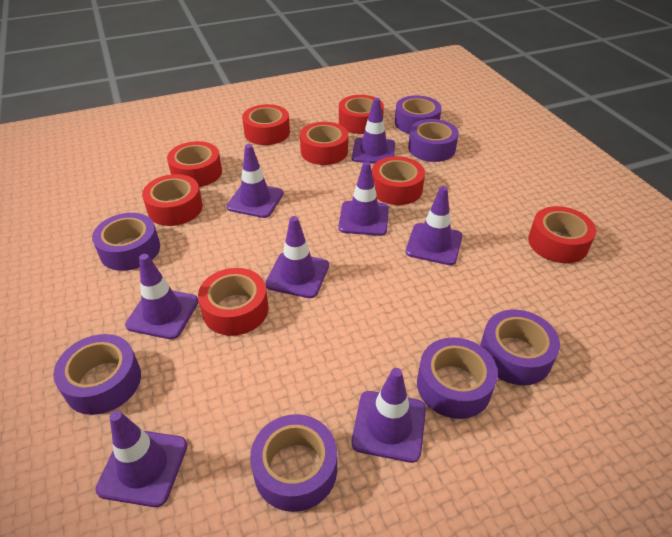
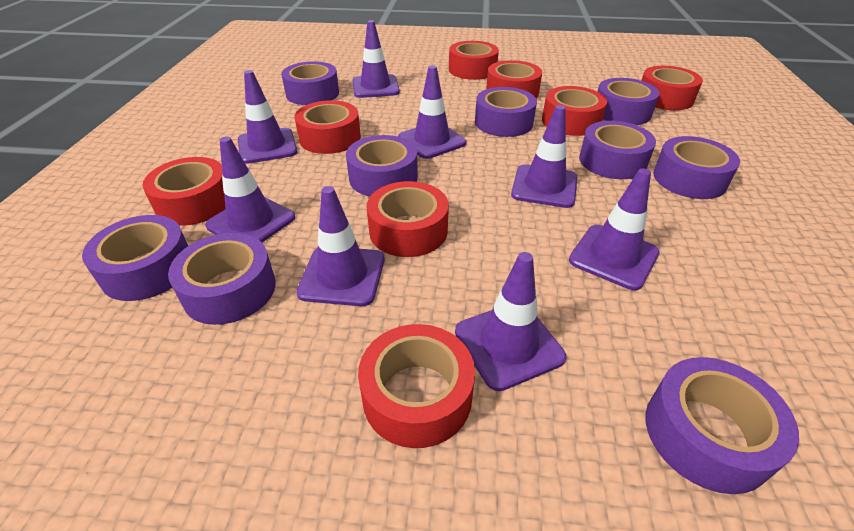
purple tape: [53,334,141,415] [92,213,160,271] [250,414,337,512] [395,95,442,134] [408,119,459,162] [417,337,498,419] [480,309,560,385] = 7 -> [82,215,188,301] [168,233,276,325] [281,61,339,105] [346,135,418,197] [475,87,537,137] [579,121,656,179] [597,78,659,125] [646,357,799,494] [653,136,740,199] = 9

